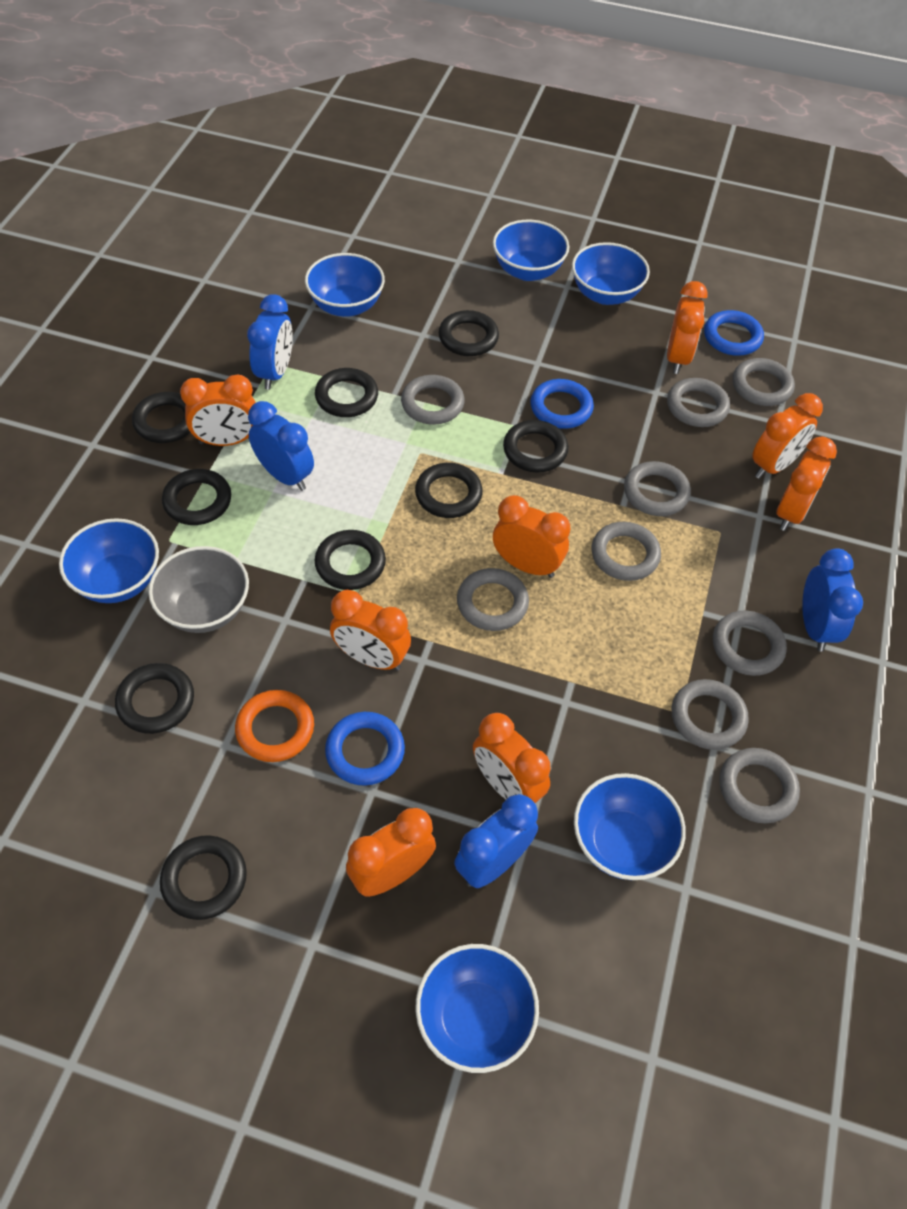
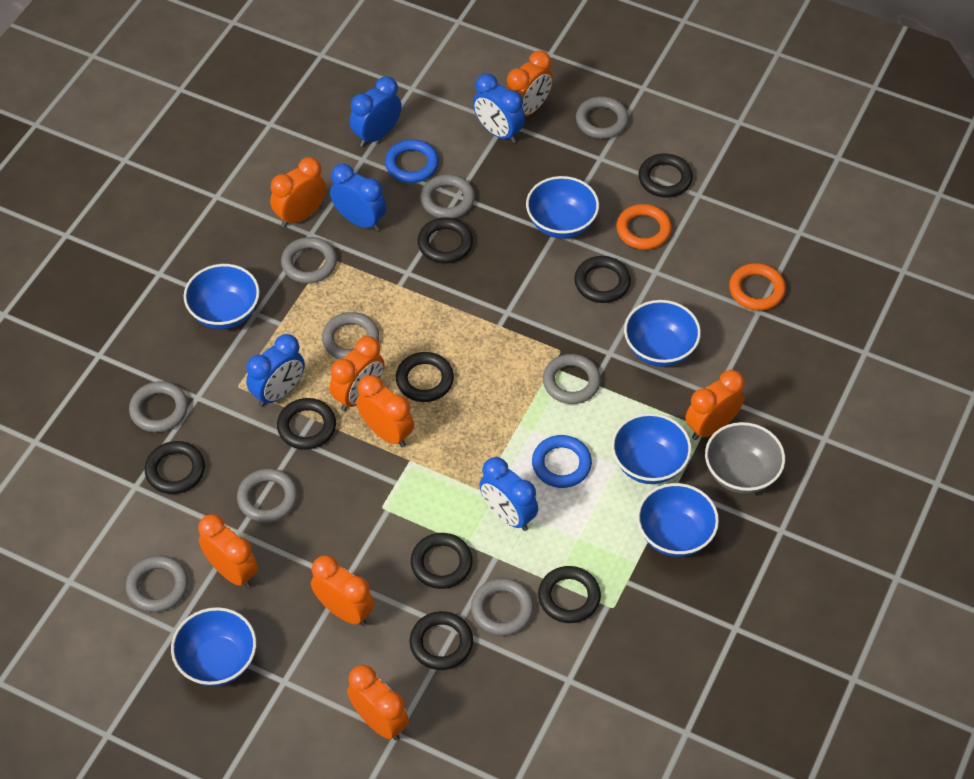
blue clock: [247,294,293,390] [248,401,314,491] [454,794,538,888] [802,548,863,652] = 4 -> [246,334,305,407] [330,164,386,231] [349,76,402,147] [473,74,525,143] [479,457,538,531] = 5
blue ring: [325,712,405,786] [531,379,594,429] [704,310,764,356] = 3 -> [385,139,439,183] [532,435,592,488] = 2
orange ring: [235,690,314,762] = 1 -> [616,204,672,250] [729,263,786,311] = 2

